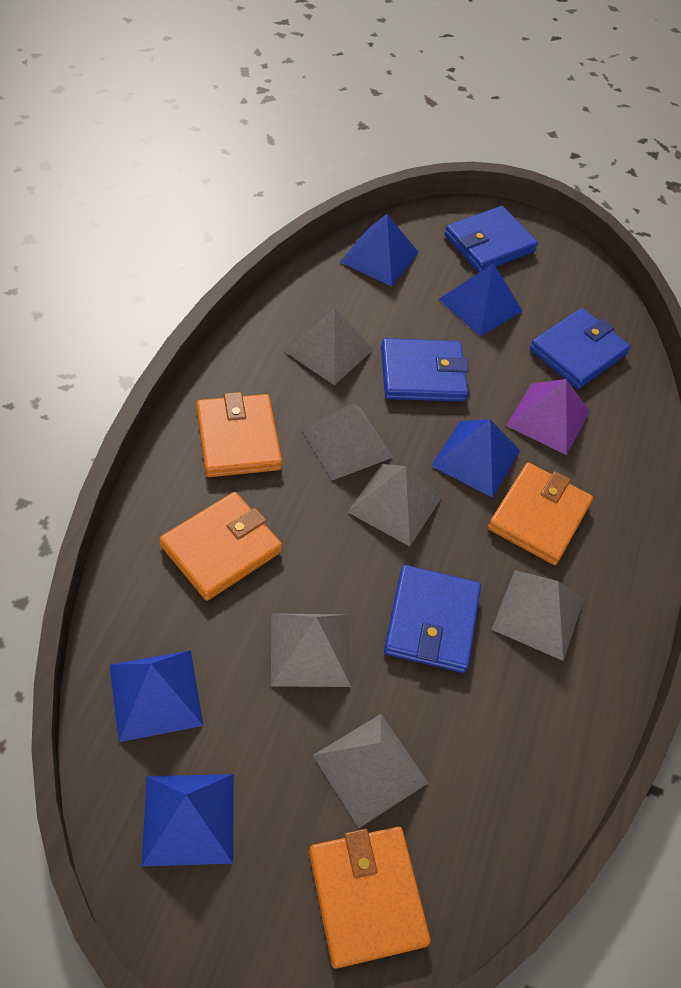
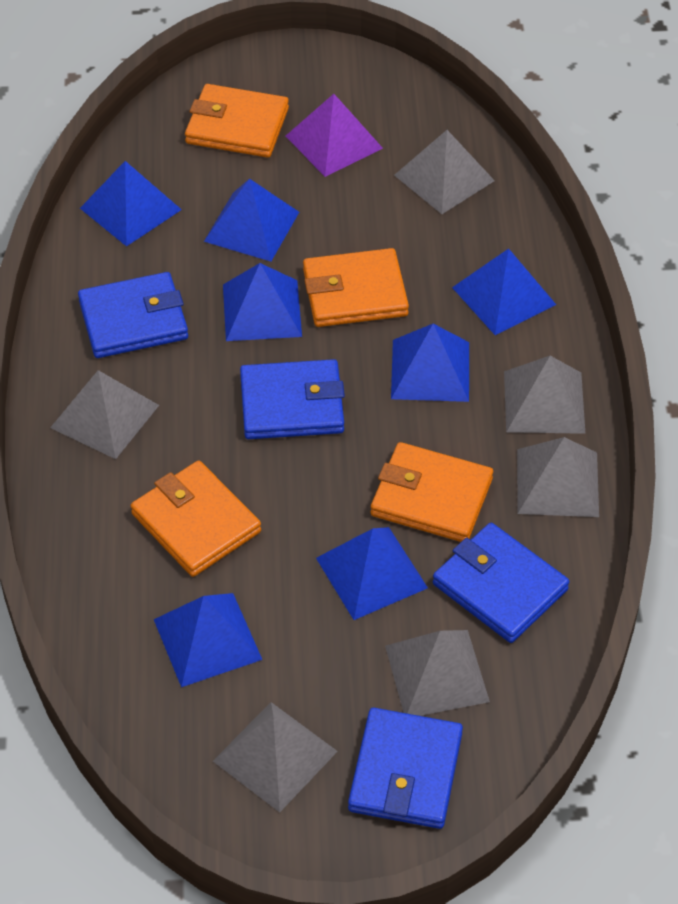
blue pyramid: [109,650,204,742] [142,774,234,867] [340,214,419,286] [431,419,520,498] [439,263,523,336] = 5 -> [80,161,182,247] [154,593,262,687] [204,179,299,262] [223,263,302,341] [316,527,428,620] [391,324,469,402] [452,249,556,335] = 7

